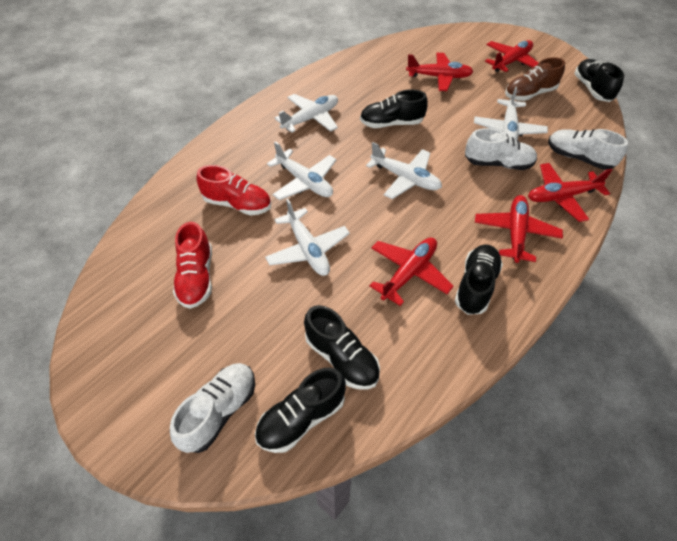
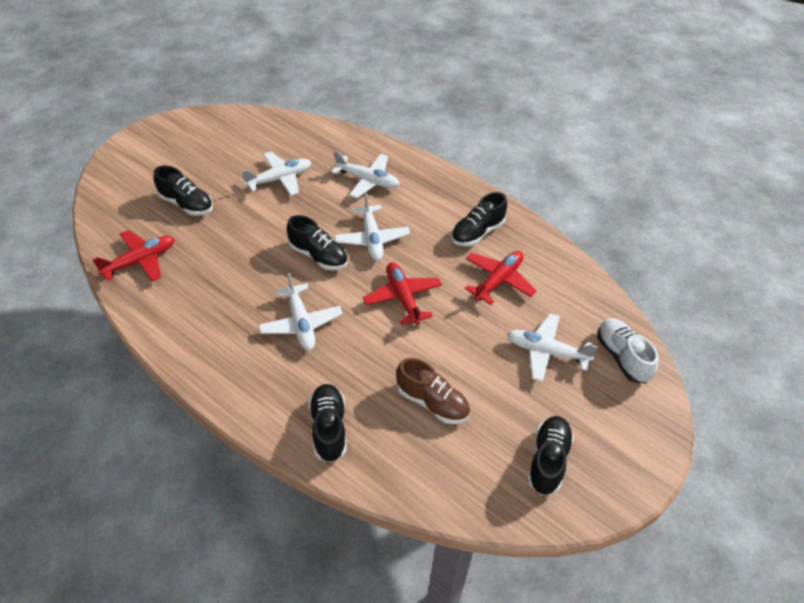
red plane: [369,237,454,306] [406,53,473,91] [475,195,563,263] [485,40,538,72] [528,163,612,222] = 5 -> [92,230,174,281] [363,262,442,325] [465,251,536,305] = 3
red shoe: [173,222,212,309] [196,165,271,215] = 2 -> none = 0
white shoe: [170,363,255,453] [465,128,537,170] [548,129,628,170] = 3 -> [597,318,658,383] = 1

